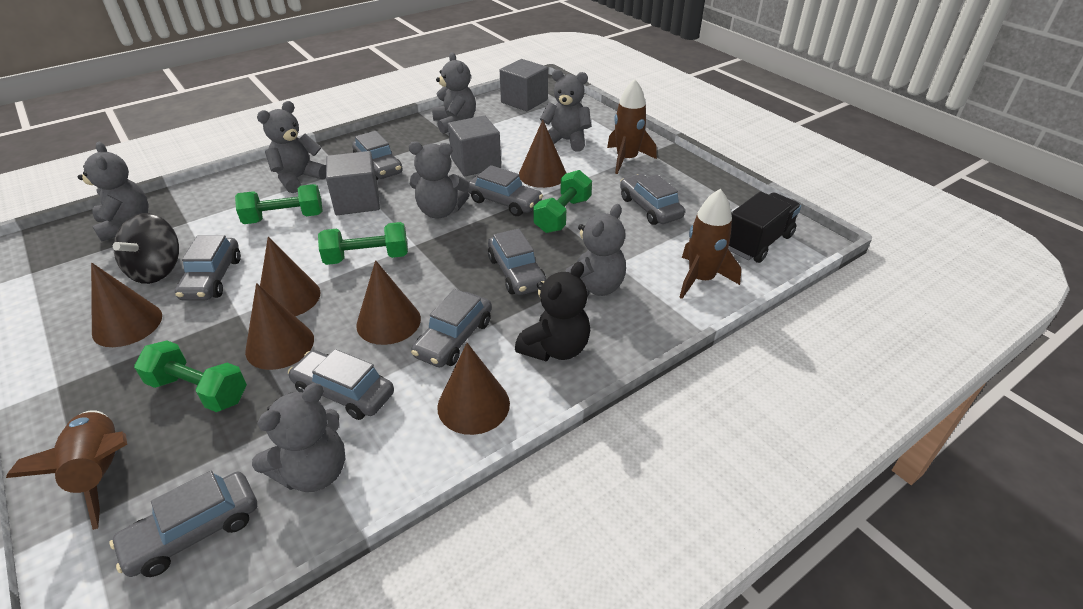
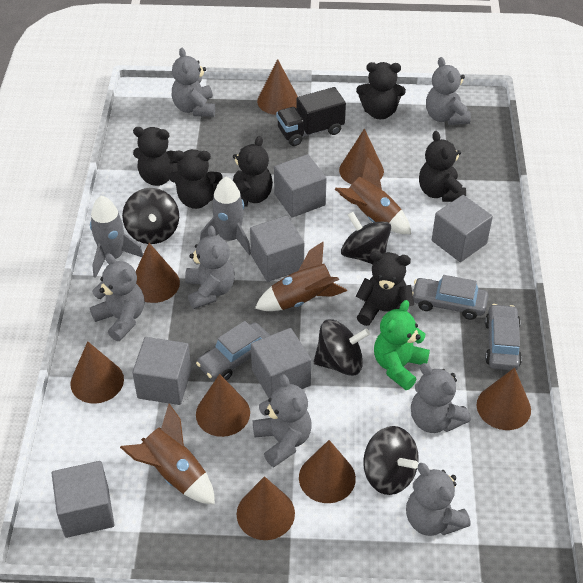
black spinning top: [113,213,179,284] = 1 -> [122,188,179,244] [314,319,370,376] [341,212,391,264] [363,426,419,495] = 4
black teddy bear: [515,262,590,361] = 1 -> [133,127,178,186] [169,149,223,209] [233,136,273,206] [356,62,406,119] [356,251,414,326] [419,131,466,202] = 6
brown cone: [91,263,162,347] [245,283,314,370] [260,237,321,316] [356,260,421,345] [437,343,510,435] [519,120,566,188] = 6 -> [71,341,124,404] [136,243,180,303] [196,374,250,437] [237,476,295,540] [257,59,298,115] [299,440,356,503] [339,129,384,184] [477,368,531,430] = 8
green dumbbell: [134,340,247,412] [235,184,323,224] [318,222,408,265] [533,170,592,233] = 4 -> none = 0
green teddy bear: none = 0 -> [374,300,430,390] = 1
grey car: [110,471,257,577] [175,235,241,301] [288,349,394,420] [352,131,402,180] [411,289,492,367] [468,165,543,216] [488,228,546,295] [620,174,685,225] = 8 -> [196,321,270,381] [412,275,488,320] [485,304,522,370] = 3
grey cube: [326,151,380,215] [448,115,501,176] [500,59,548,111] = 3 -> [51,461,114,538] [132,337,192,405] [250,216,304,282] [251,328,311,398] [274,154,327,218] [432,195,493,262] = 6
grey rocket: none = 0 -> [90,195,143,278] [200,177,251,255] = 2

